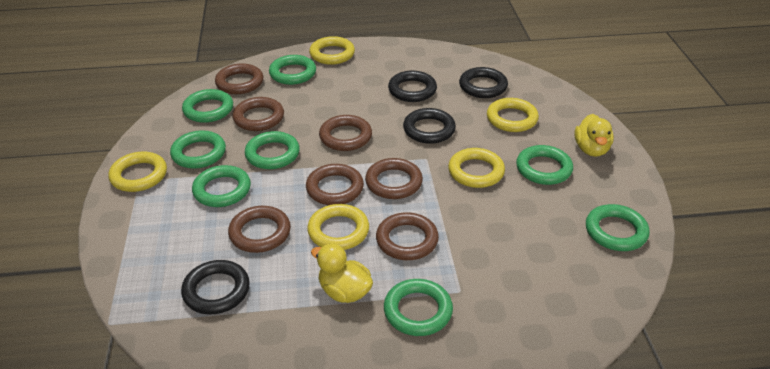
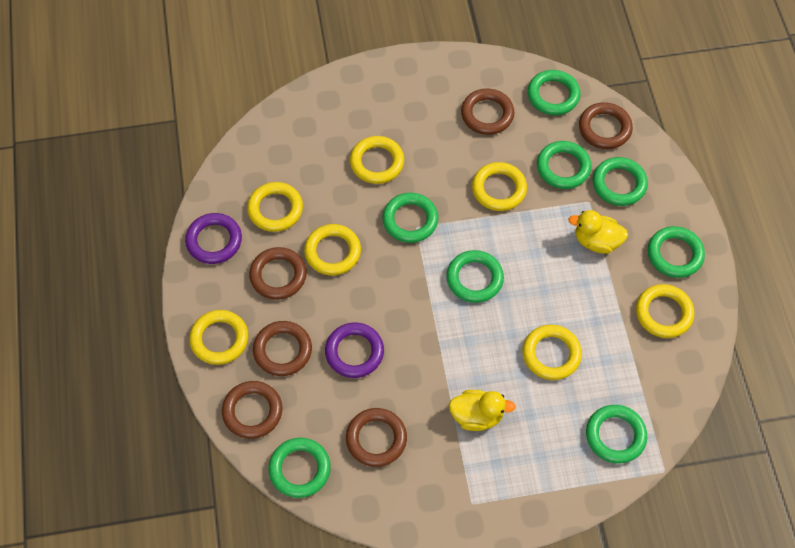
black ring: [181,260,250,315] [388,71,437,102] [403,108,456,144] [459,67,508,98] = 4 -> none = 0
brown ring: [215,63,264,94] [228,206,291,253] [232,97,284,131] [306,164,364,205] [319,115,372,151] [365,158,423,199] [376,212,439,260] = 7 -> [222,381,283,439] [249,247,307,300] [253,321,312,376] [346,408,407,467] [461,89,514,135] [579,102,633,149] = 6
purple ring: none = 0 -> [185,213,242,264] [325,323,384,378] = 2
yellow ring: [108,151,167,192] [307,204,369,250] [309,36,355,65] [448,148,505,188] [487,98,539,132] = 5 -> [189,310,248,365] [247,182,303,232] [304,224,361,275] [350,136,404,184] [472,162,527,211] [523,325,582,380] [636,284,694,338] = 7

